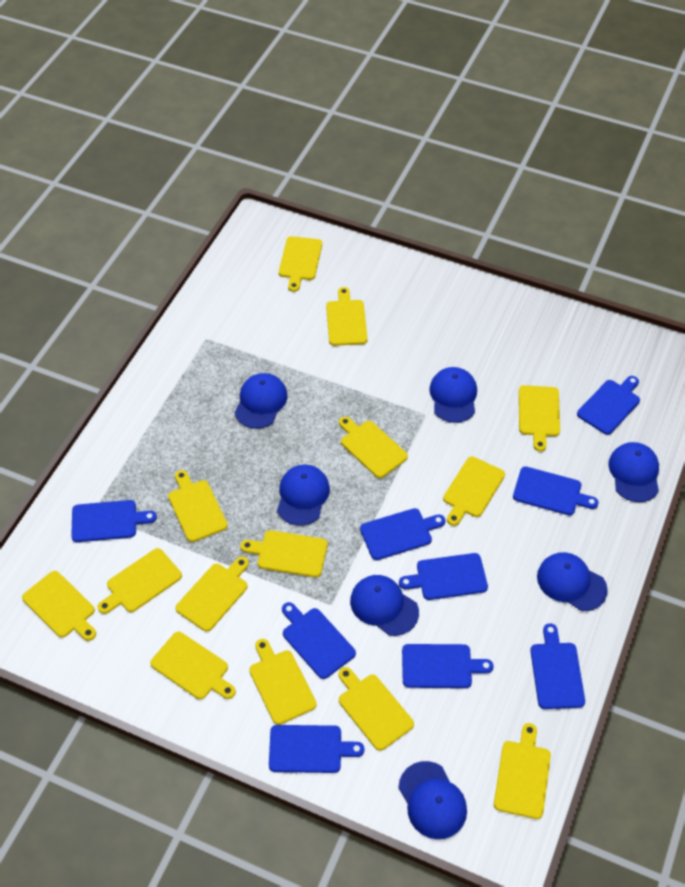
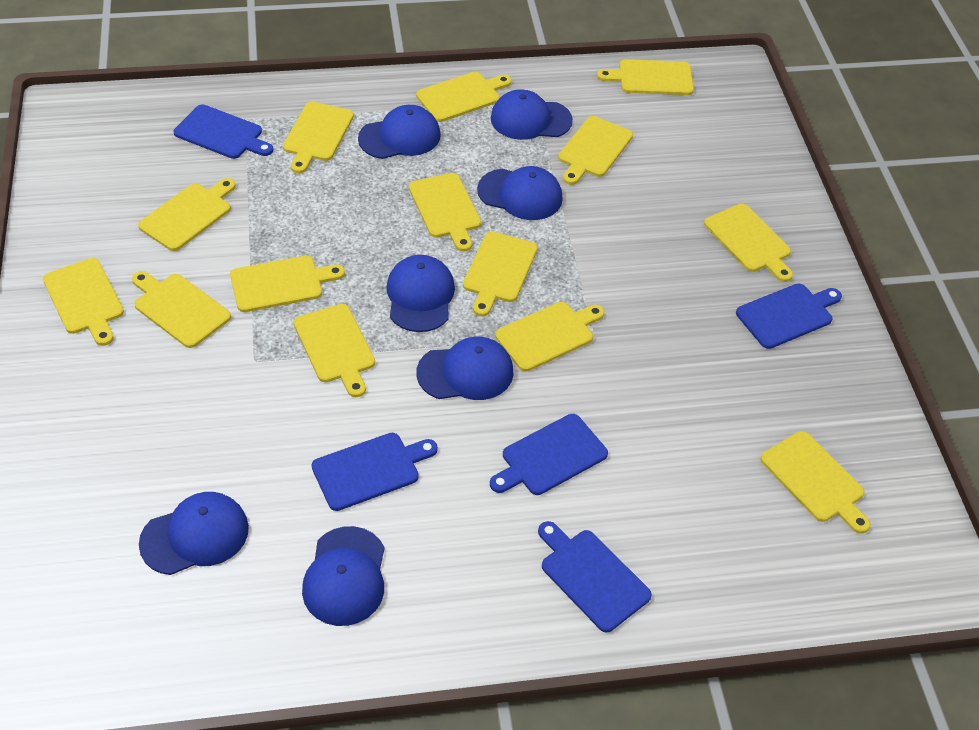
blue cutting board: [71,500,157,542] [269,725,364,773] [282,602,356,679] [360,508,446,560] [399,553,488,600] [402,644,494,688] [513,466,598,515] [530,623,585,709] [577,376,640,435] = 9 -> [174,104,273,159] [312,433,438,511] [490,414,608,495] [538,521,652,632] [736,284,842,349] = 5

